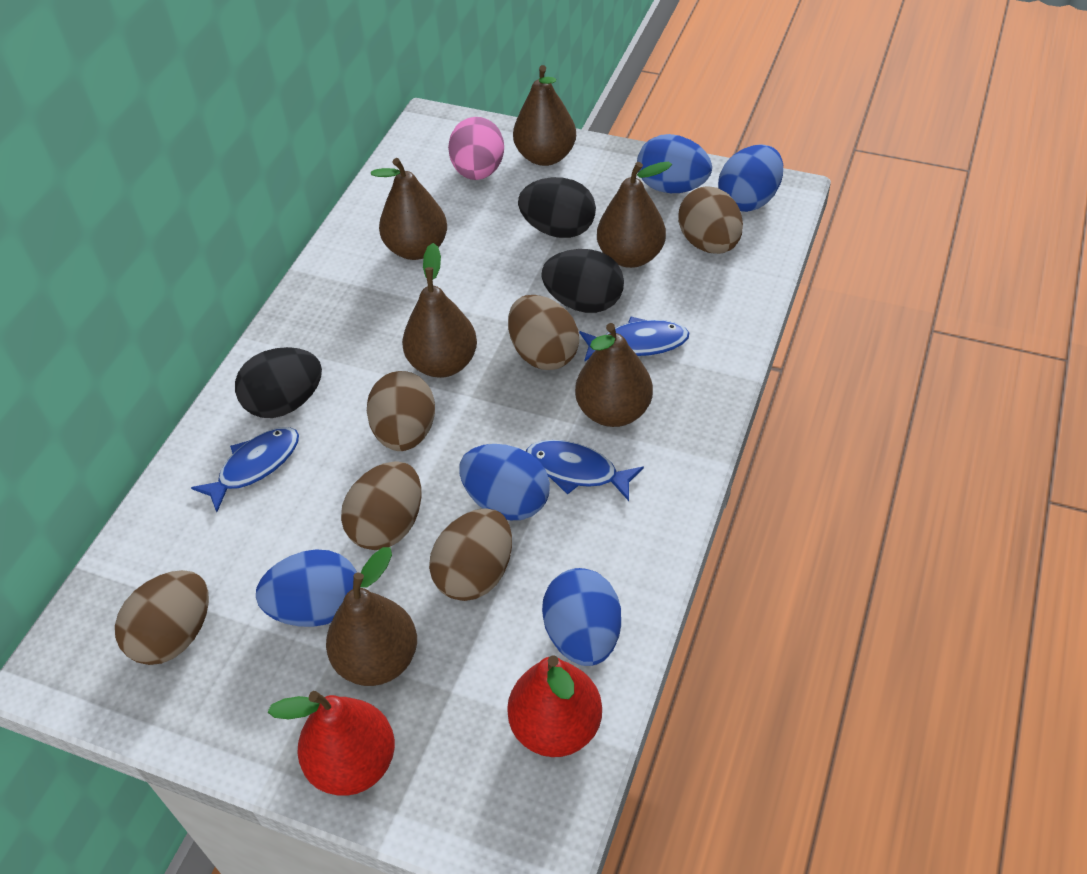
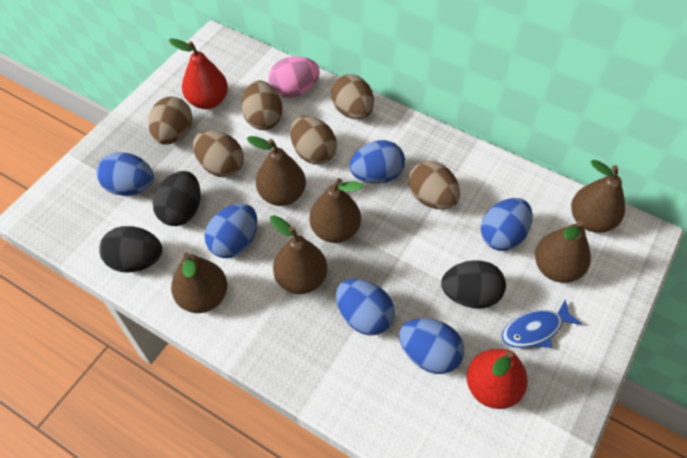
blue egg: [256,549,357,627] [460,444,550,520] [542,568,621,666] [637,134,712,193] [718,145,783,212] = 5 -> [96,152,154,196] [205,204,257,258] [336,279,395,336] [349,140,405,184] [399,318,464,374] [480,198,533,251] = 6
blue fish: [191,427,299,512] [526,440,644,501] [579,317,689,362] = 3 -> [501,300,582,348] = 1

